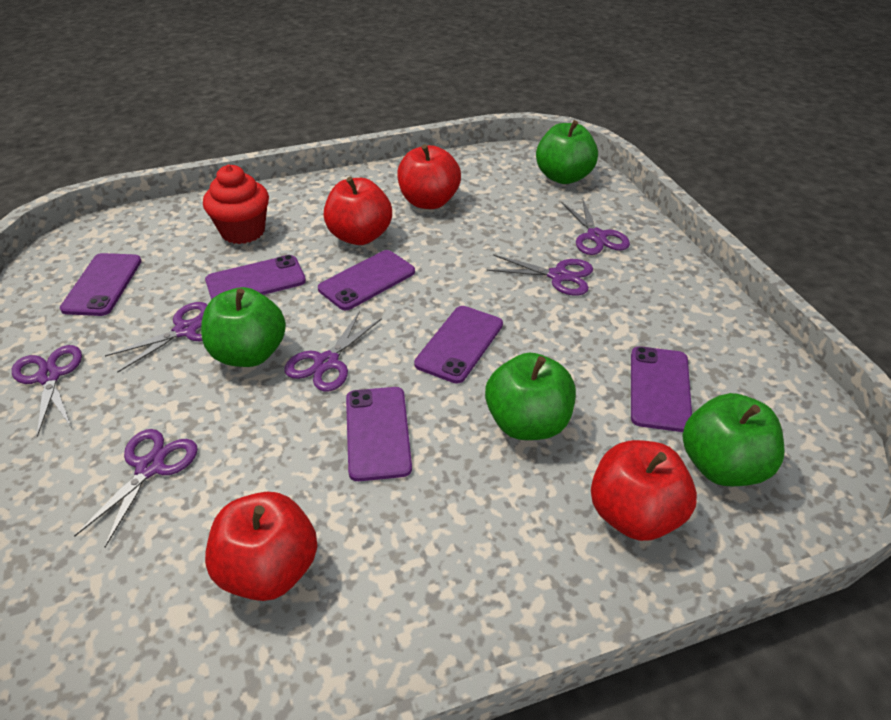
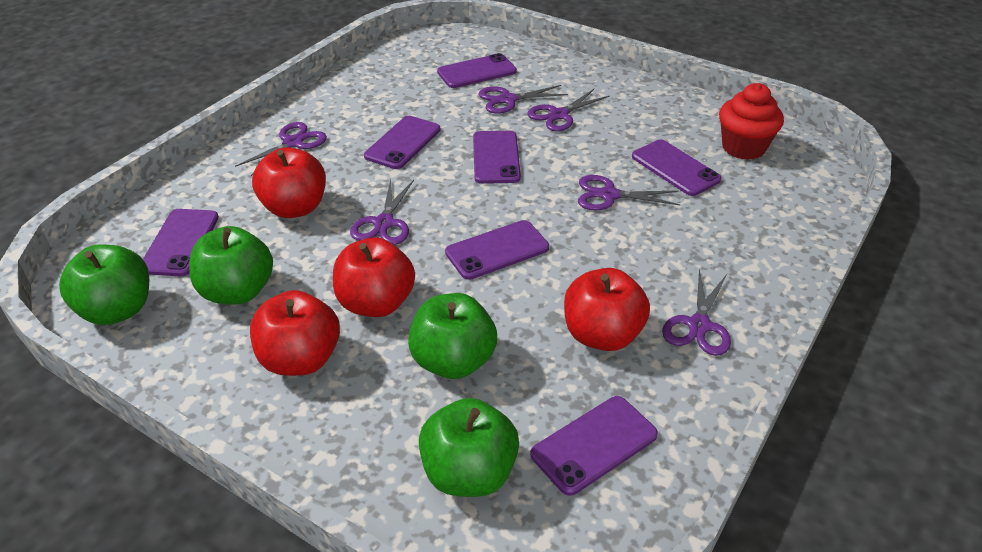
purple phone: [60,253,141,316] [205,255,306,300] [318,250,415,310] [346,387,412,481] [414,306,503,384] [631,346,692,432] = 6 -> [143,209,219,276] [364,116,440,169] [437,53,517,88] [445,220,549,280] [473,131,521,184] [530,396,658,496] [632,139,722,196] = 7

